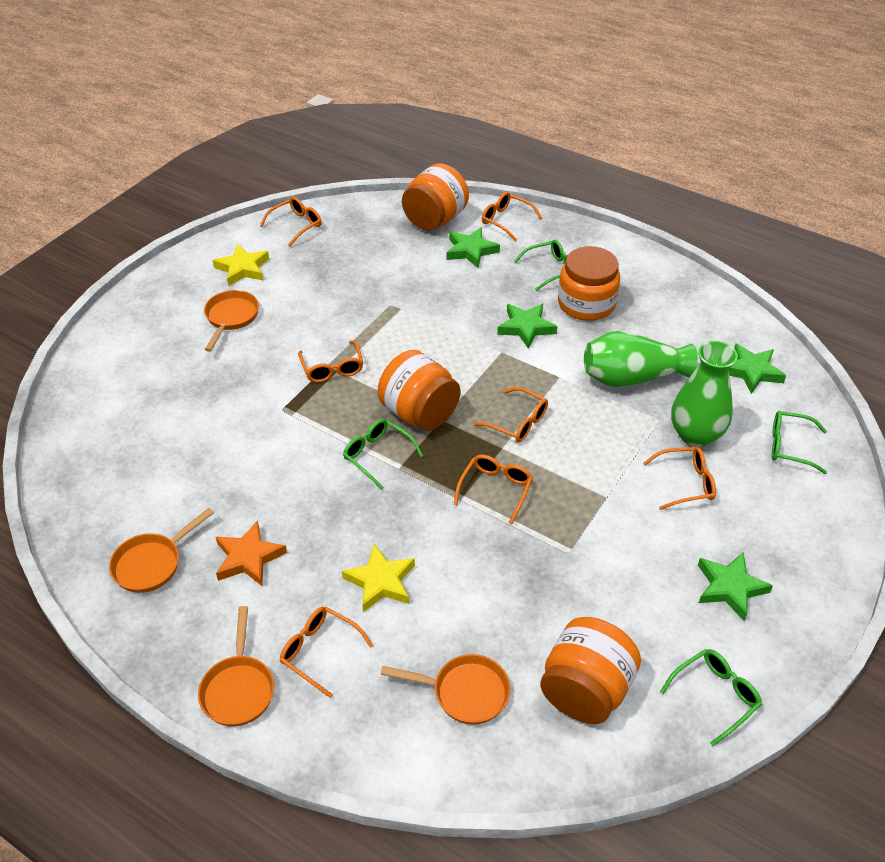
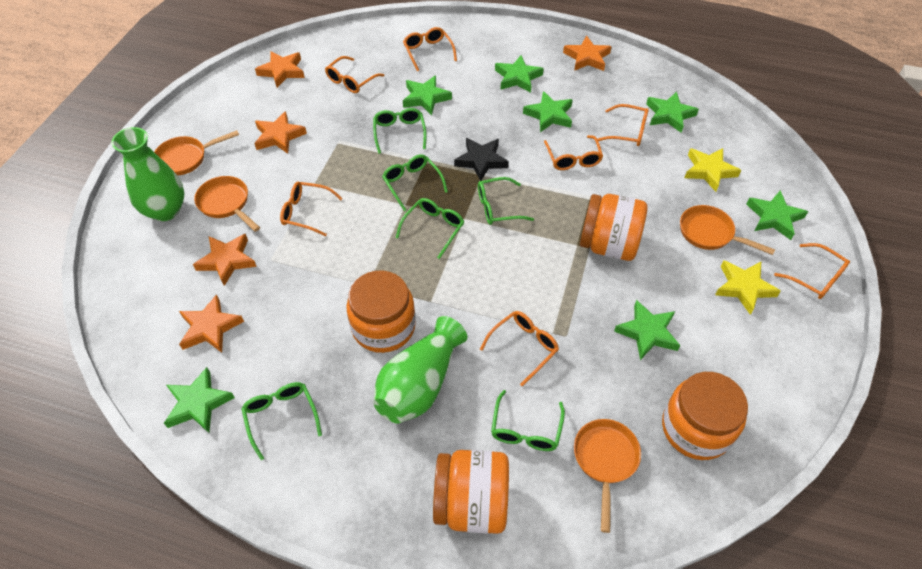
black star: none = 0 -> [454,138,509,181] = 1
green glasses: [343,419,423,490] [514,240,568,291] [660,649,762,746] [772,411,827,474] = 4 -> [241,382,322,460] [373,108,427,154] [382,154,448,211] [396,198,464,259] [478,177,534,225] [491,390,565,451] = 6
green star: [447,227,500,268] [497,304,557,349] [698,552,773,621] [728,344,786,394] = 4 -> [164,367,235,433] [403,75,452,115] [495,55,544,93] [523,91,572,132] [614,300,680,360] [646,92,699,133] [746,190,808,240] = 7
orange star: [216,520,287,586] = 1 -> [179,294,244,353] [193,234,257,286] [254,111,307,154] [255,51,305,88] [563,36,612,71] = 5

